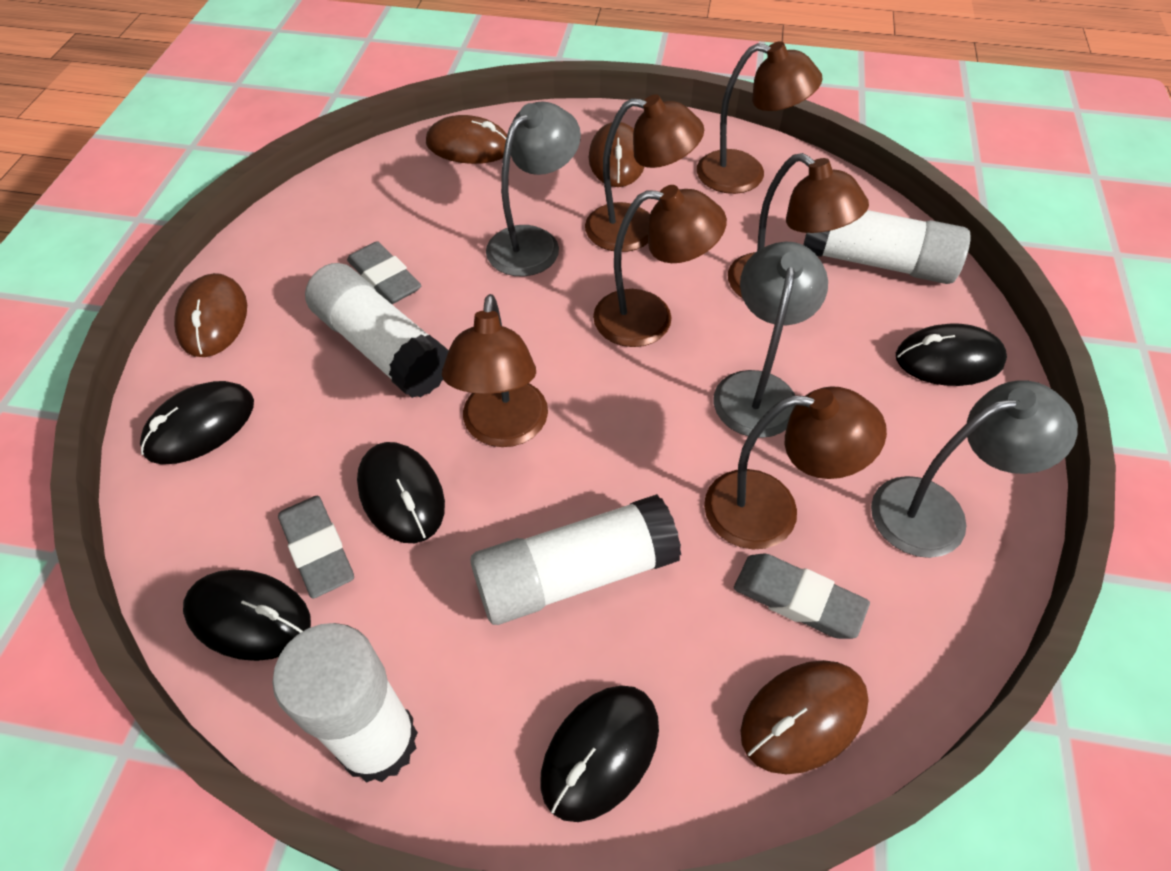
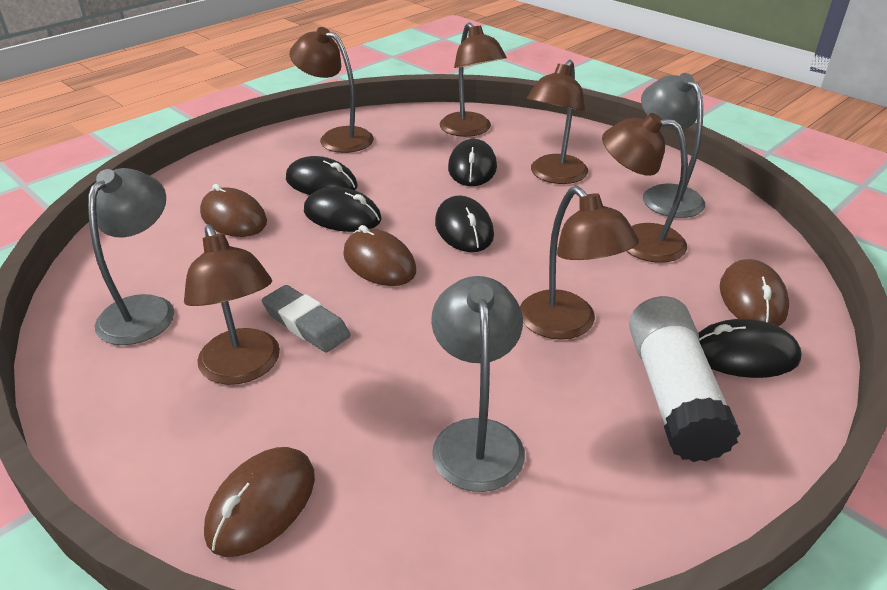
grey eraser: [278,496,354,598] [347,241,421,304] [734,553,870,639] = 3 -> [262,285,350,353] = 1
white glue stick: [272,623,418,783] [305,263,449,398] [470,494,681,625] [803,210,971,284] = 4 -> [629,296,741,462] = 1

